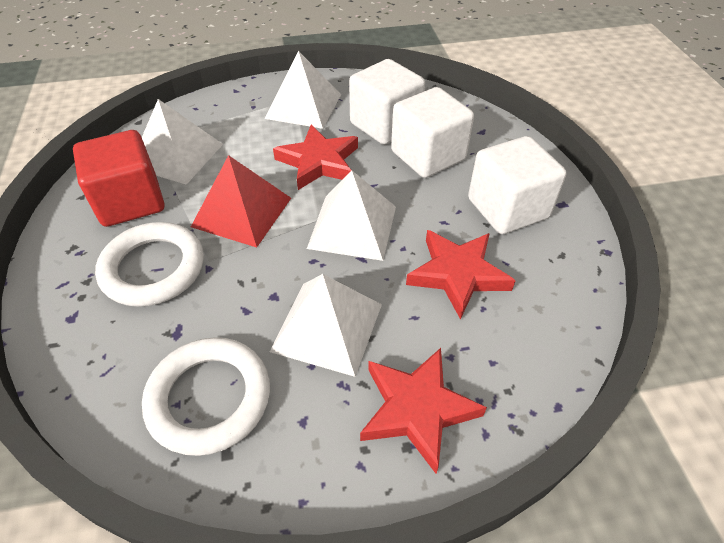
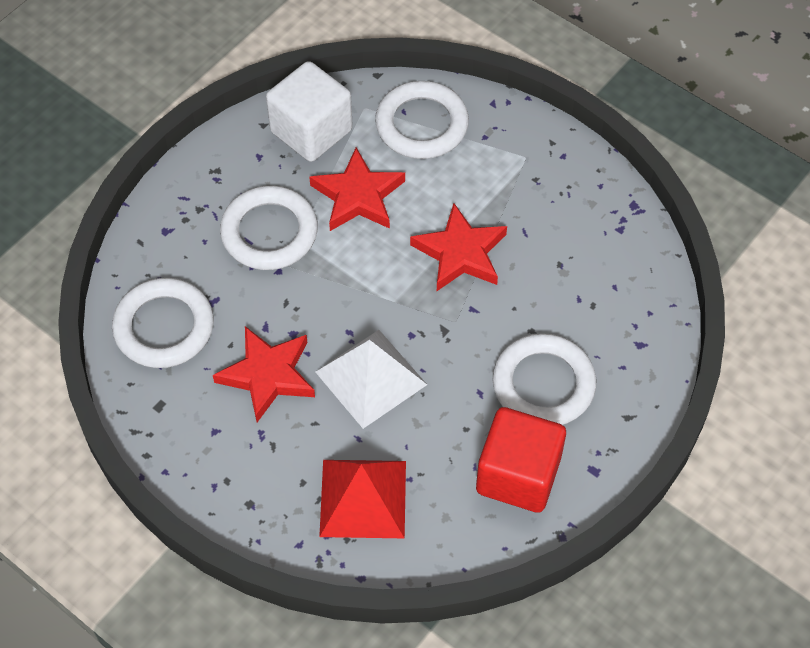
white cube: [349,59,425,145] [391,87,474,178] [468,136,566,234] = 3 -> [266,61,353,162] = 1
white pyramid: [142,99,223,185] [264,51,341,129] [270,274,382,377] [307,170,396,261] = 4 -> [316,330,427,429] = 1
white ring: [95,222,204,307] [142,337,270,456] = 2 -> [112,278,214,368] [220,186,318,270] [375,81,469,159] [493,333,596,425] = 4

